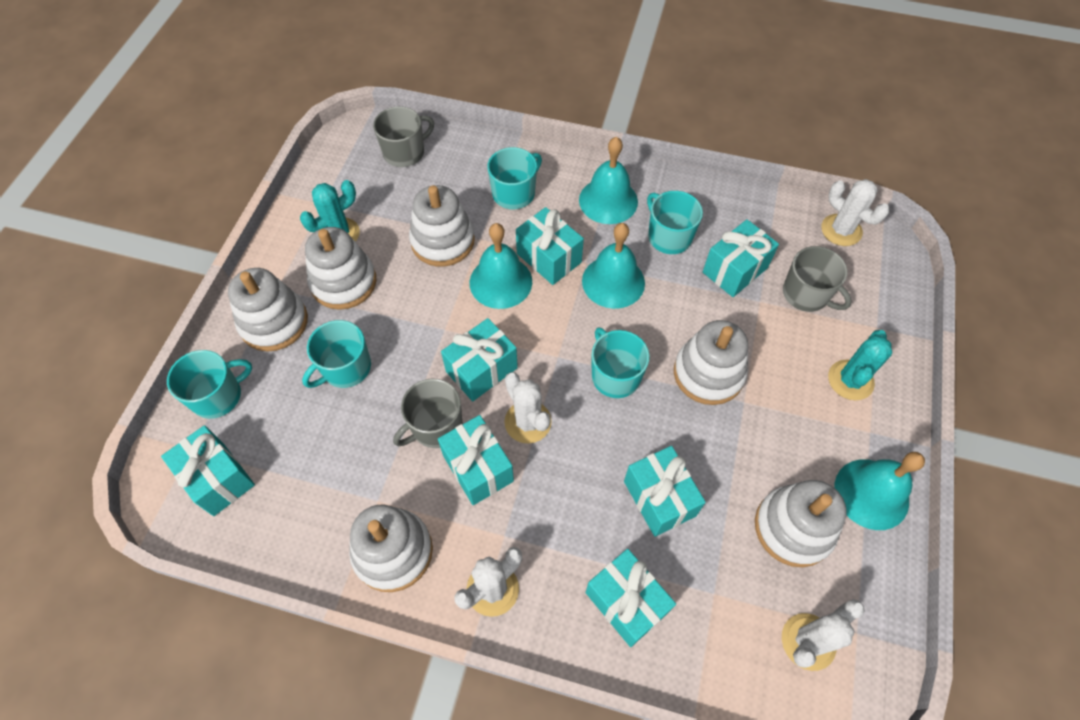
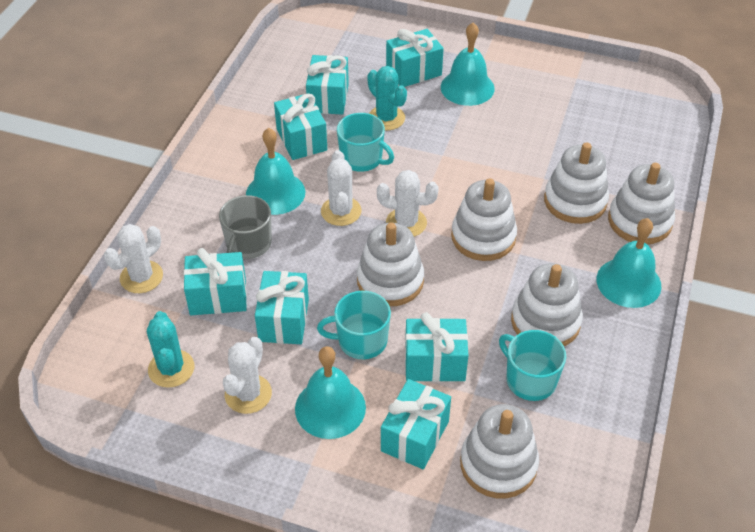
grey mug: [373,106,434,167] [393,378,463,448] [783,246,852,312] = 3 -> [219,195,272,259] = 1
turquoise mug: [167,350,252,419] [302,320,371,388] [487,147,542,209] [592,327,650,398] [647,191,703,254] = 5 -> [317,291,391,359] [337,113,394,172] [499,330,566,401] = 3

